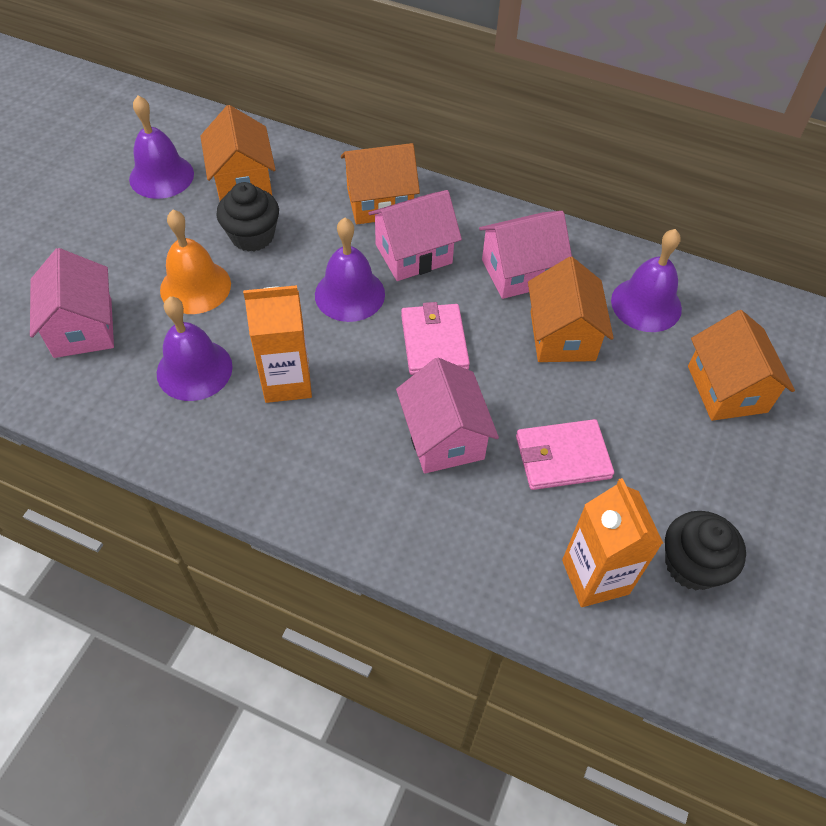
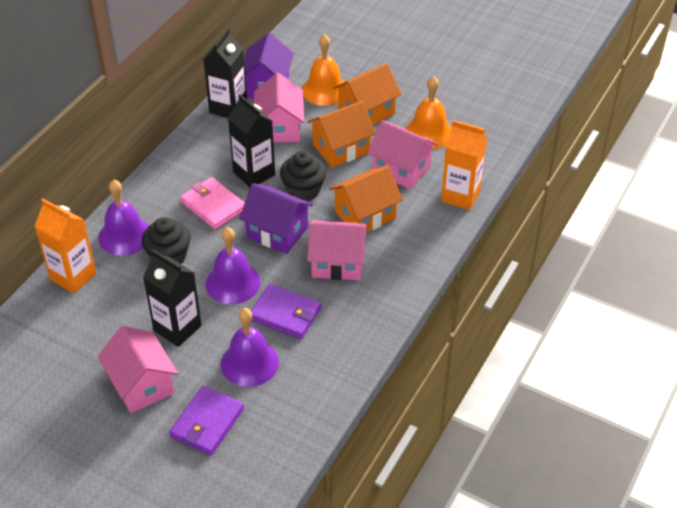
black carton: none = 0 -> [143,249,202,347] [203,28,247,118] [228,94,275,187] = 3
orange bell: [160,210,231,314] = 1 -> [302,34,344,106] [406,76,452,149] = 2
orange house: [200,105,276,201] [341,143,420,224] [528,257,614,362] [688,310,795,421] = 4 -> [307,101,376,168] [329,166,403,232] [333,63,401,125] = 3
pink wallet: [401,302,470,375] [516,419,614,490] = 2 -> [180,177,245,230] = 1
purple bell: [129,95,194,199] [157,297,233,401] [315,218,385,322] [611,229,682,332] = 4 -> [98,180,149,255] [206,227,260,304] [221,308,279,387] = 3
purple house: none = 0 -> [239,183,313,254] [244,33,294,99] = 2
purple wallet: none = 0 -> [169,386,244,456] [251,284,321,339] = 2

